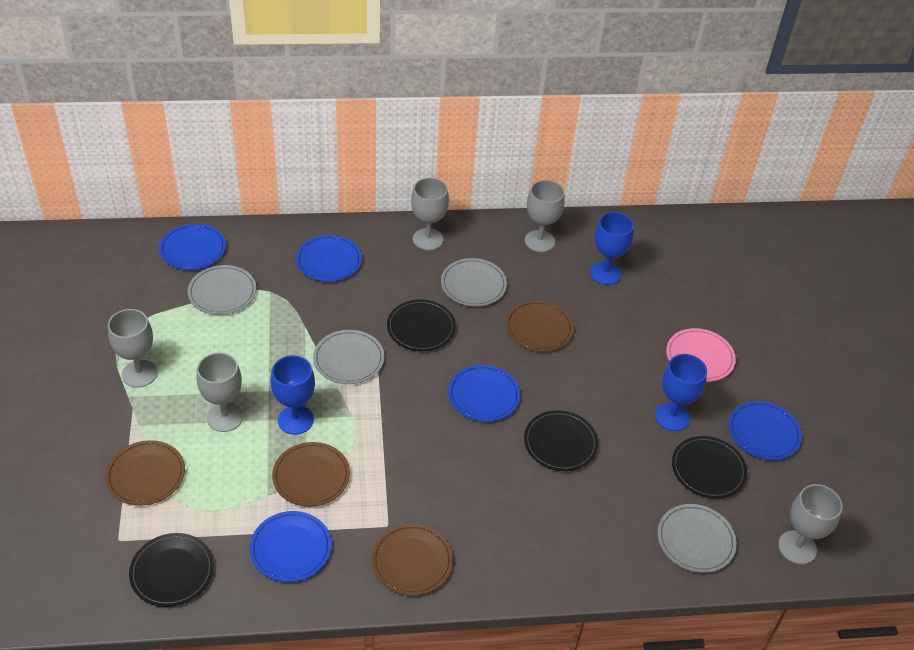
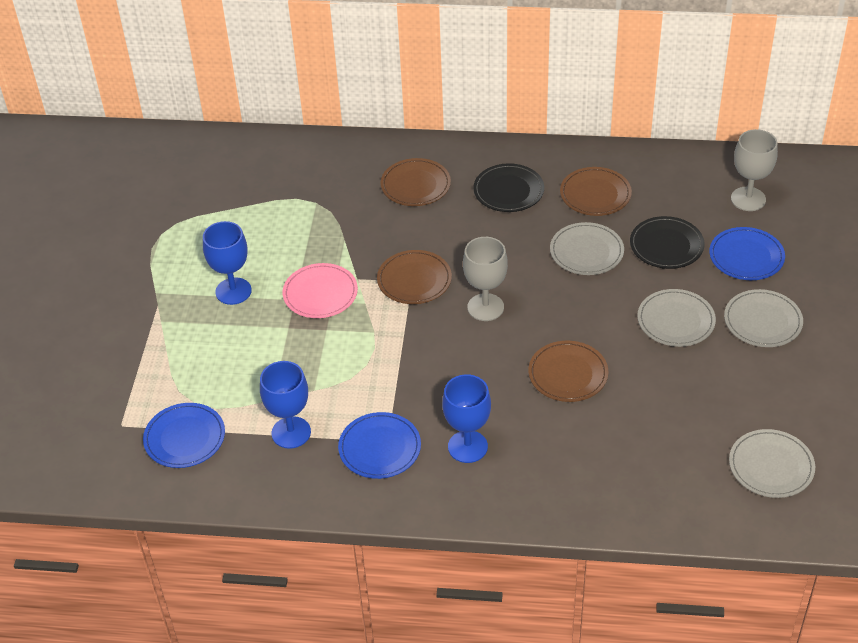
black plate: [129,533,214,607] [387,300,456,351] [524,410,598,471] [672,436,747,499] = 4 -> [473,163,544,212] [630,216,704,269] = 2
blue plate: [159,223,226,270] [250,511,331,582] [296,235,362,282] [448,365,520,422] [729,401,802,460] = 5 -> [143,403,225,468] [338,412,421,479] [709,227,785,280] = 3
grey goblet: [108,309,158,388] [196,352,243,432] [411,178,449,250] [525,180,565,252] [778,484,843,564] = 5 -> [463,237,508,321] [731,129,778,211] = 2

